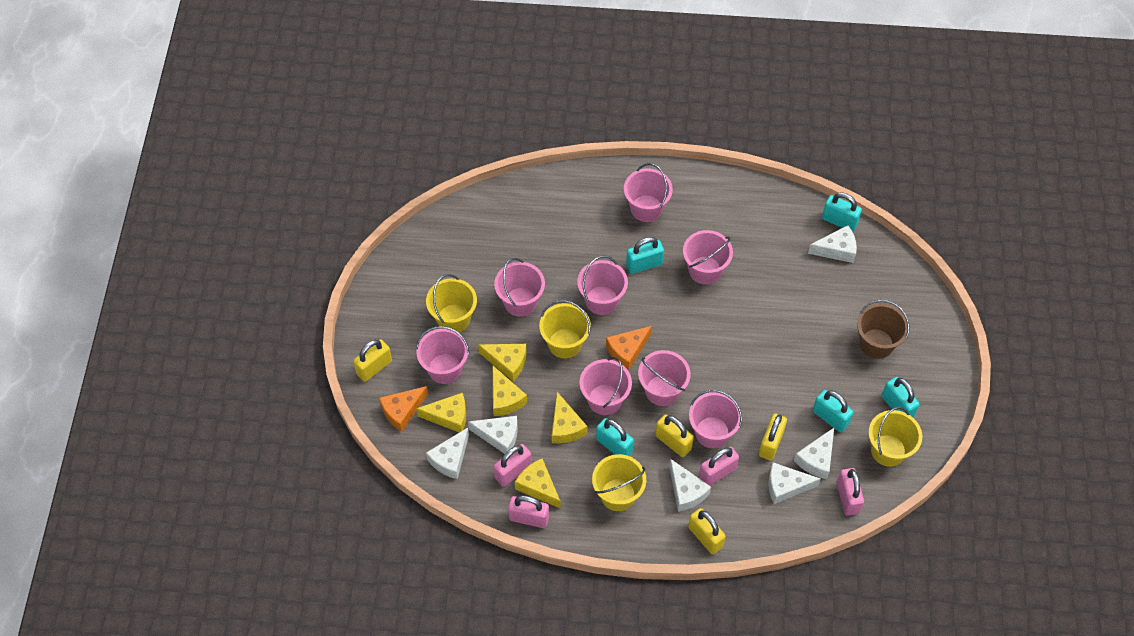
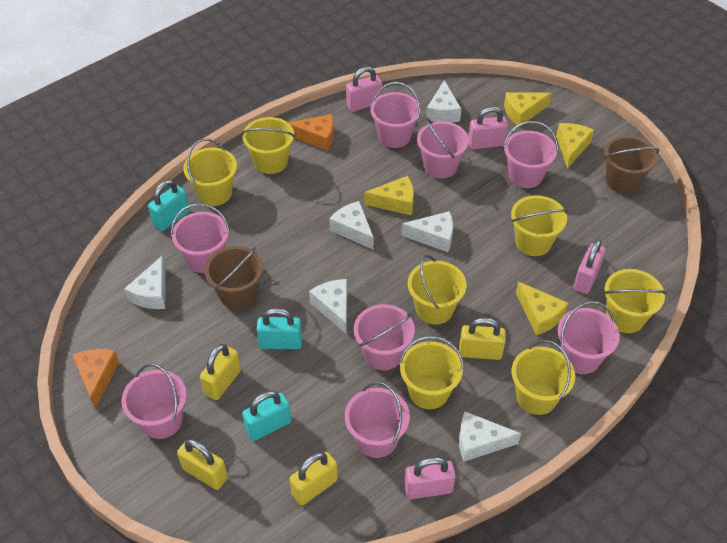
brown bucket: [857,300,910,359] = 1 -> [205,246,263,309] [604,136,659,194] = 2
turquoise padlock: [596,418,634,456] [626,237,664,274] [813,390,853,432] [822,193,862,232] [882,377,920,417] = 5 -> [148,180,190,231] [242,391,291,441] [257,308,302,349] = 3
yellow bucket: [426,274,477,332] [539,300,591,359] [592,454,646,511] [868,407,922,467] = 4 -> [183,139,237,206] [241,117,295,174] [399,336,464,409] [408,255,467,325] [511,195,568,256] [512,340,575,415] [604,269,667,333] = 7
yellow cheese: [416,393,466,432] [478,344,527,382] [493,366,527,416] [515,458,561,509] [552,392,587,443] = 5 -> [364,176,414,215] [504,92,551,127] [516,282,568,335] [556,123,594,169] = 4

